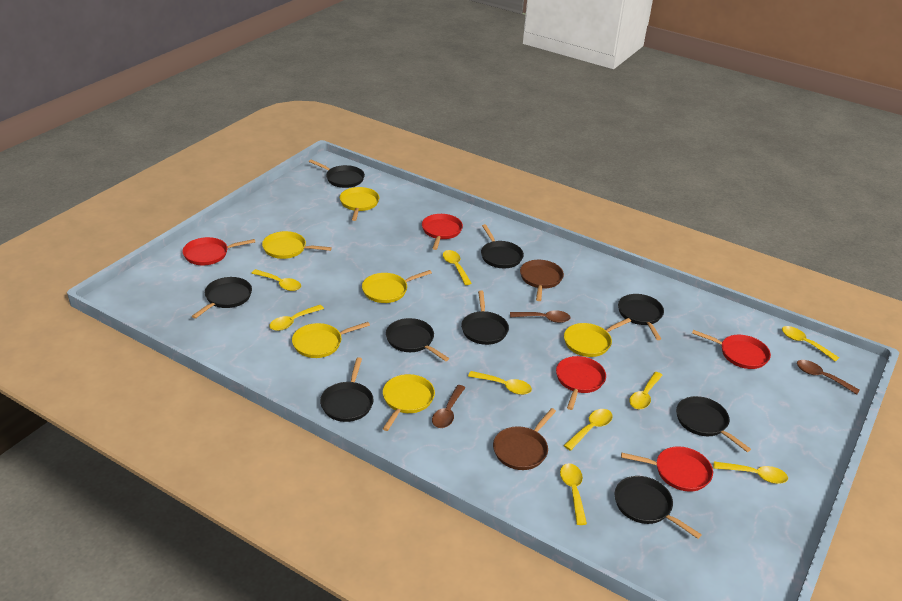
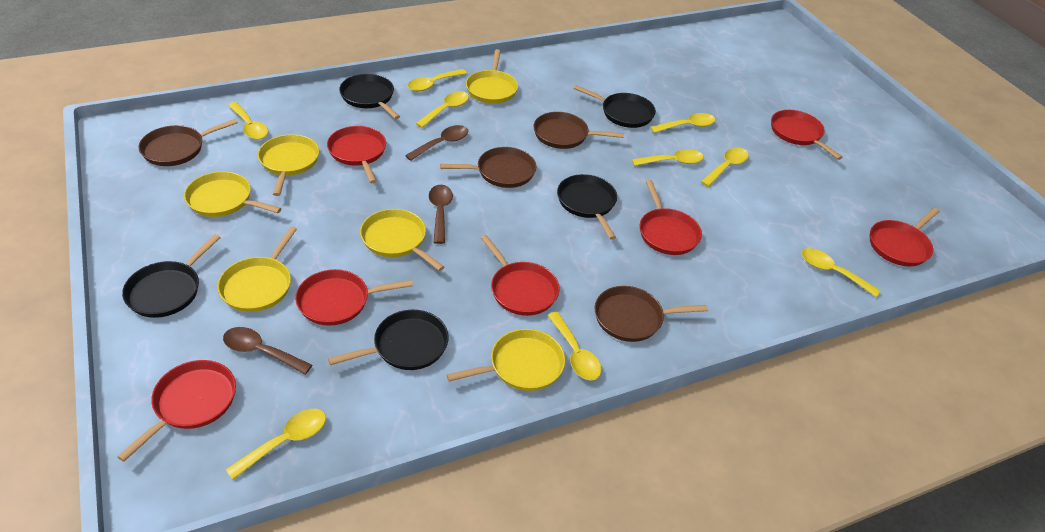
black pan: [192,277,252,319] [309,159,365,188] [320,357,373,422] [386,318,449,361] [461,290,509,345] [481,224,524,268] [614,476,702,539] [618,294,664,340] [676,396,751,452] = 9 -> [122,234,221,318] [328,310,449,370] [339,74,400,119] [557,174,617,240] [574,85,656,128] = 5
brown pan: [493,408,556,470] [520,260,564,301] = 2 -> [139,119,238,166] [440,147,537,188] [533,112,624,149] [594,286,708,342] = 4
red pan: [183,237,255,265] [422,214,463,250] [556,356,606,410] [621,446,713,492] [692,330,771,369] = 5 -> [117,360,236,462] [295,269,413,326] [327,126,386,183] [481,235,560,316] [640,180,702,255] [771,110,843,160] [870,208,939,266] = 7

